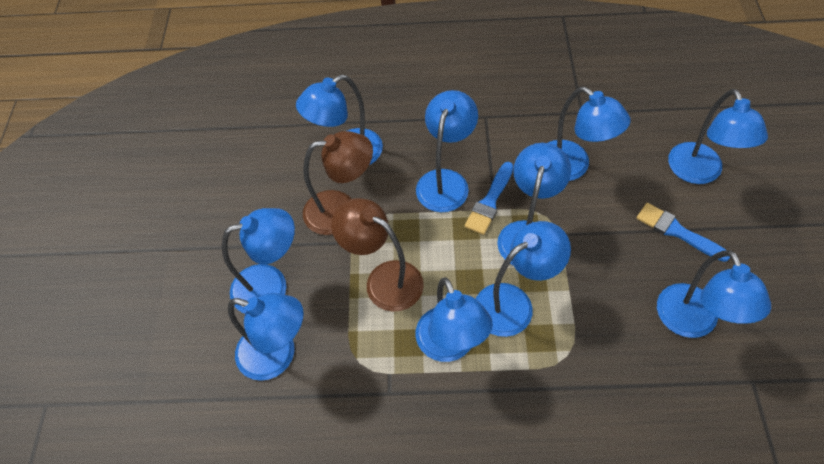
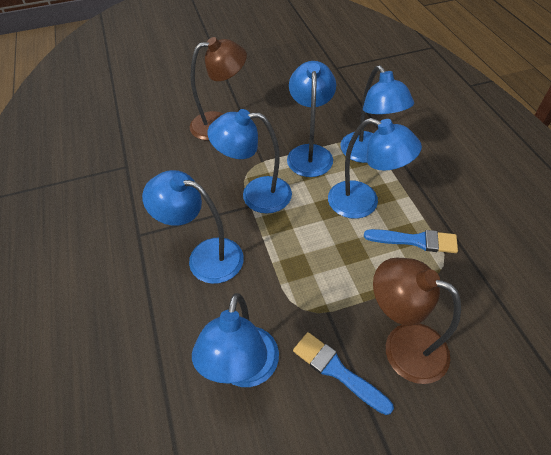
blue lamp: [222,208,295,314] [228,293,304,381] [296,75,383,165] [415,277,493,362] [416,90,478,212] [476,221,571,337] [497,143,571,265] [548,87,631,181] [657,250,771,338] [668,89,768,184] = 10 -> [142,170,244,284] [192,293,279,387] [207,109,292,213] [287,61,336,177] [328,118,422,219] [340,65,414,163] = 6

